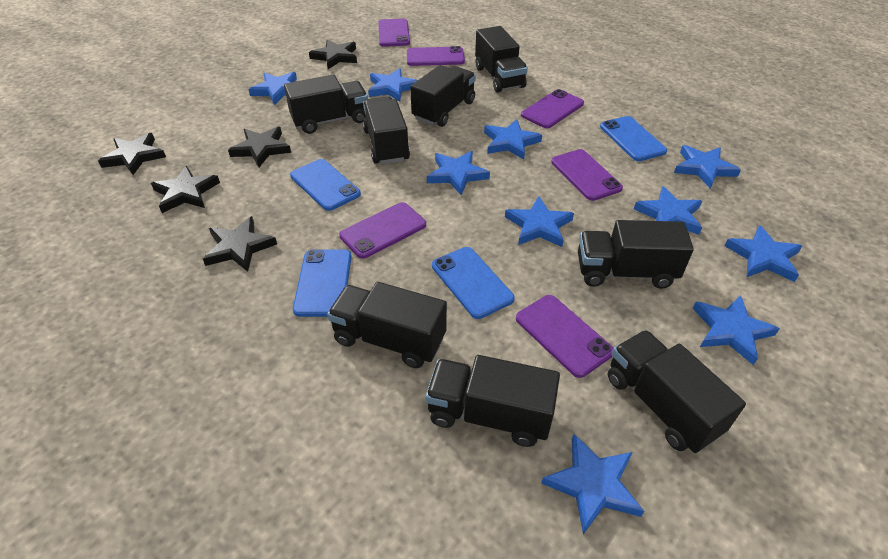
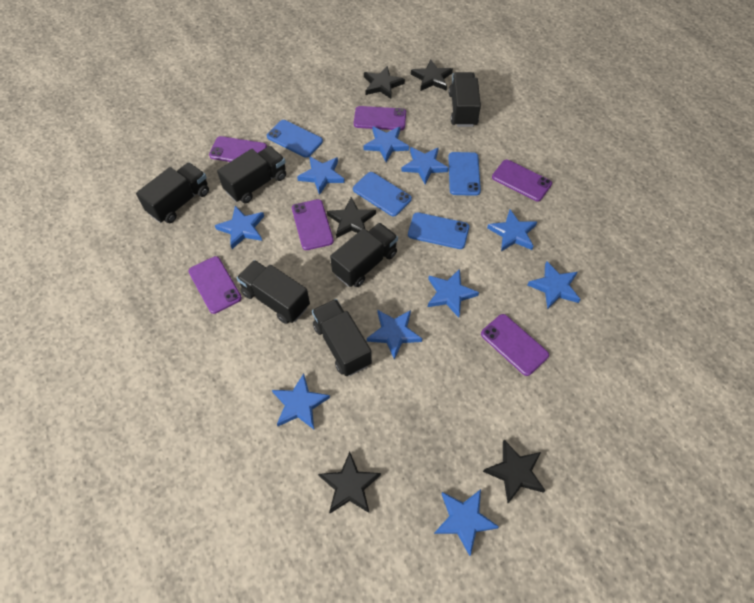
black truck: [284,75,368,134] [327,282,447,368] [362,97,410,164] [410,65,476,127] [425,355,560,447] [475,26,528,93] [578,220,694,289] [608,330,746,453] = 8 -> [136,163,209,223] [217,146,286,203] [237,260,310,324] [312,299,372,376] [330,223,398,287] [449,72,481,127] = 6

